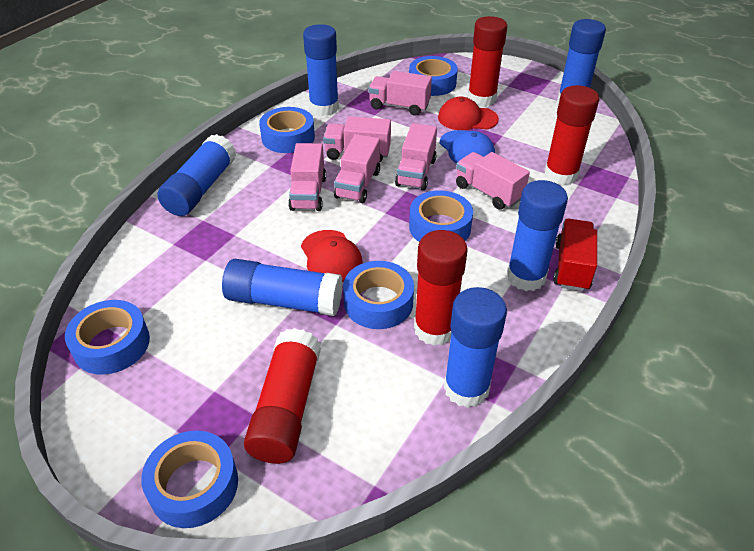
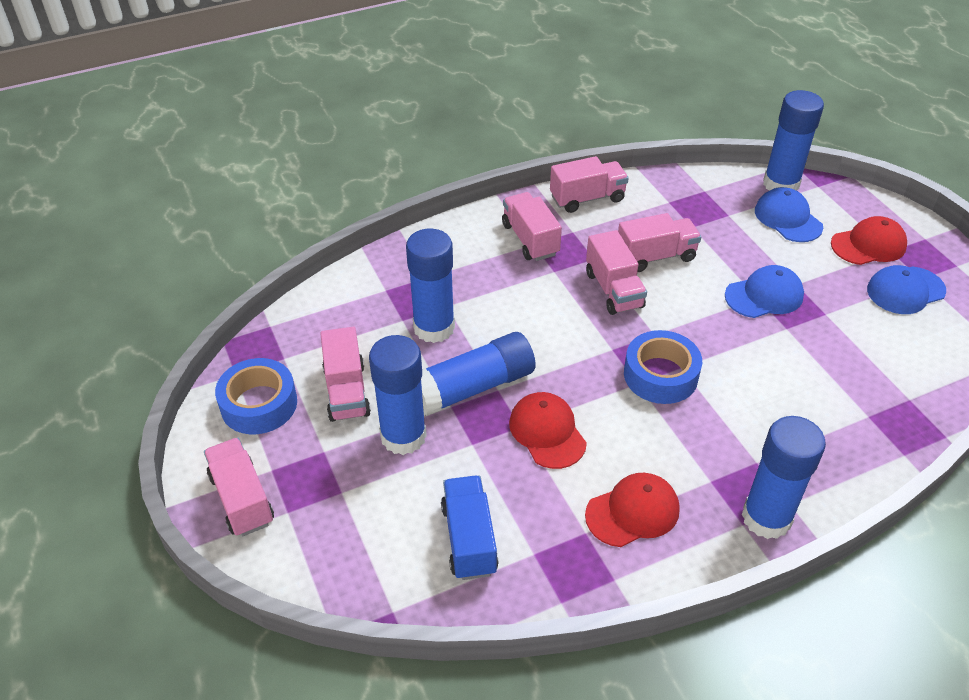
blue cap: [439,130,495,164] = 1 -> [725,265,804,318] [755,187,823,242] [867,265,946,314] = 3
blue glue stick: [157,134,236,216] [222,259,343,316] [303,24,339,116] [444,287,507,408] [506,180,568,291] [557,19,606,102] = 6 -> [369,335,427,455] [406,229,455,343] [421,332,536,416] [742,416,826,539] [763,90,824,191] = 5
blue tape: [65,300,150,375] [141,431,238,528] [259,107,315,153] [343,261,414,329] [409,56,458,96] [409,190,473,242] = 6 -> [215,358,297,434] [624,330,702,404] = 2
blue truck: none = 0 -> [441,475,498,580] = 1
red cap: [301,230,362,282] [438,97,499,130] = 2 -> [509,392,587,469] [585,473,680,547] [831,216,907,265] = 3
red glue stick: [244,328,321,464] [414,230,468,346] [468,16,507,107] [544,85,599,185] = 4 -> none = 0
red truck: [553,219,597,291] = 1 -> none = 0

